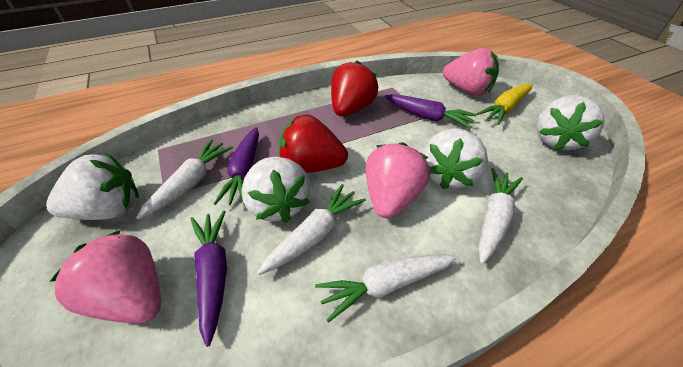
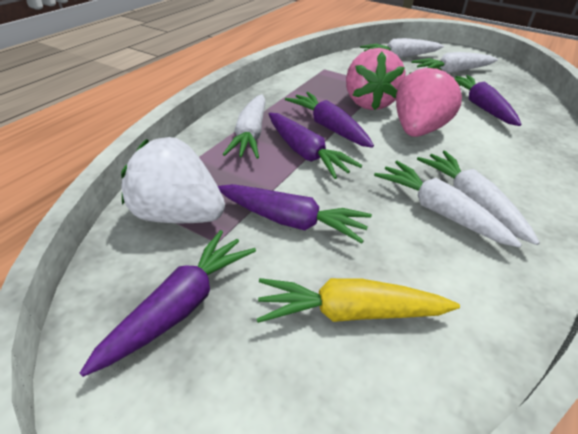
pink strawberry: [50,230,161,323] [365,142,430,218] [443,48,499,96] = 3 -> [346,48,406,110] [396,65,462,137] = 2
purple carrot: [190,210,227,347] [213,127,259,206] [385,94,477,129] = 3 -> [80,230,256,377] [218,184,372,244] [269,113,362,179] [285,92,374,148] [454,75,521,126] = 5
red strawberry: [279,115,348,173] [331,60,378,117] = 2 -> none = 0
white carrot: [136,139,233,219] [257,184,366,275] [315,254,457,323] [478,168,523,264] = 4 -> [222,94,266,159] [360,38,444,58] [374,161,522,248] [411,52,498,73] [417,151,540,245] = 5
white strawberry: [46,153,139,220] [241,157,310,223] [423,128,488,189] [537,95,604,151] = 4 -> [121,137,225,223] = 1

